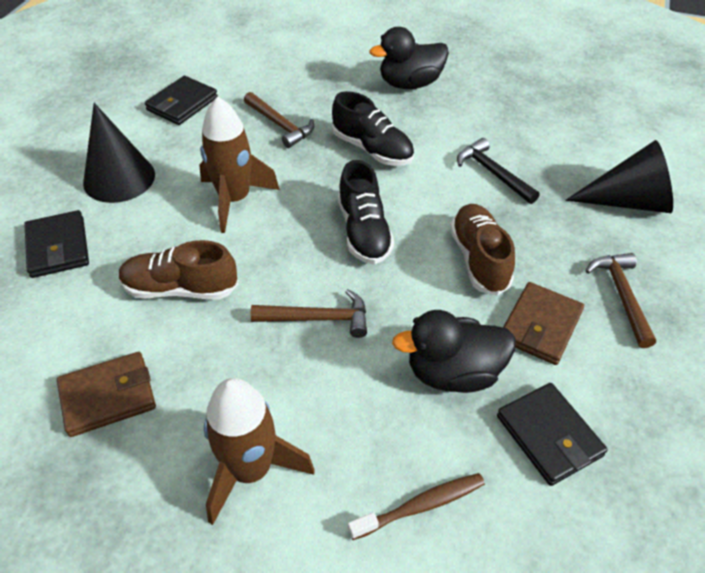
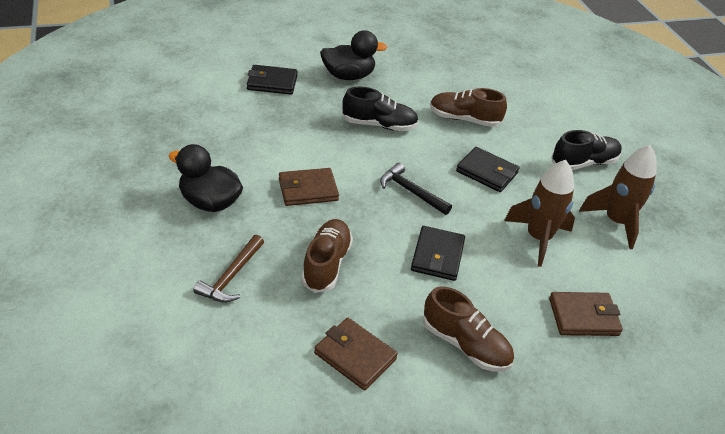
black cone: [83,103,155,203] [566,140,673,213] = 2 -> none = 0
brown hammer: [244,92,314,148] [251,289,367,338] [586,253,656,348] = 3 -> [193,235,264,303] = 1
brown shoe: [119,240,238,299] [450,204,515,296] = 2 -> [301,219,353,293] [423,286,514,371] [430,88,507,127] = 3
brown toothbrush: [348,473,485,540] = 1 -> none = 0
brown wallet: [57,352,156,437] [503,282,584,365] = 2 -> [279,168,339,206] [314,318,398,390] [549,292,623,336] = 3

